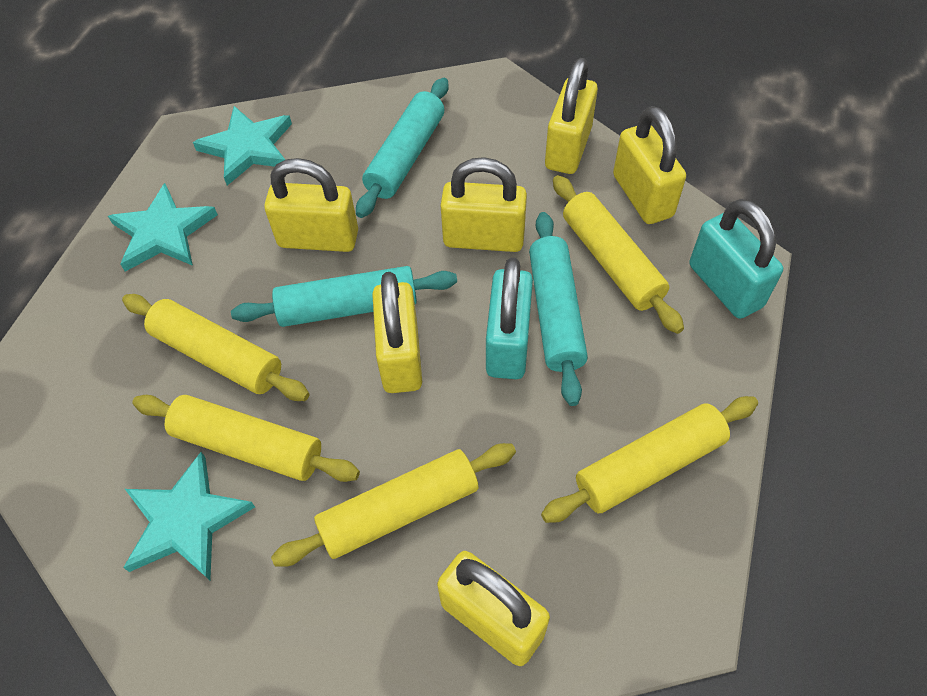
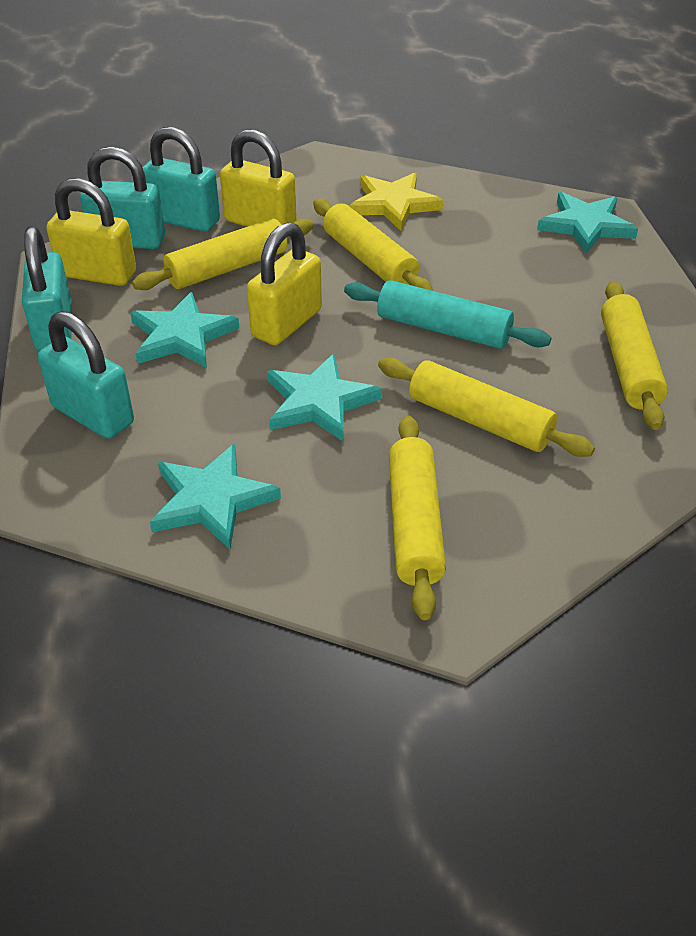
turquoise padlock: [486,258,533,379] [689,199,783,319] = 2 -> [22,226,72,351] [38,311,134,439] [80,147,165,249] [142,127,220,232] = 4
turquoise rolling pin: [231,266,457,327] [356,78,449,218] [529,212,588,406] = 3 -> [344,280,551,349] = 1
turquoise star: [108,183,218,272] [123,452,255,580] [193,106,292,185] = 3 -> [130,292,239,368] [150,444,281,549] [267,354,382,442] [537,192,638,254] = 4
yellow padlock: [264,158,358,252] [372,272,422,393] [437,551,550,666] [440,157,527,252] [545,58,598,174] [613,106,686,224] = 6 -> [46,178,136,286] [220,130,297,227] [247,222,322,345] = 3
yellow star: none = 0 -> [349,173,444,231] = 1

